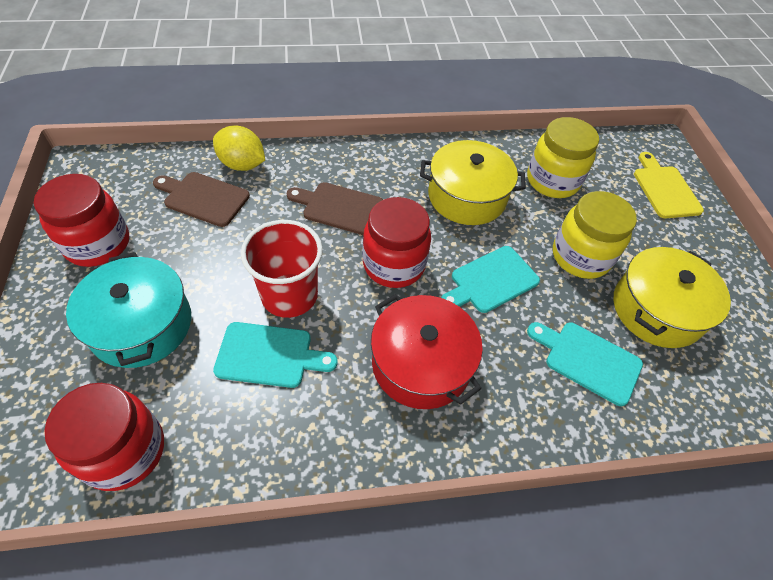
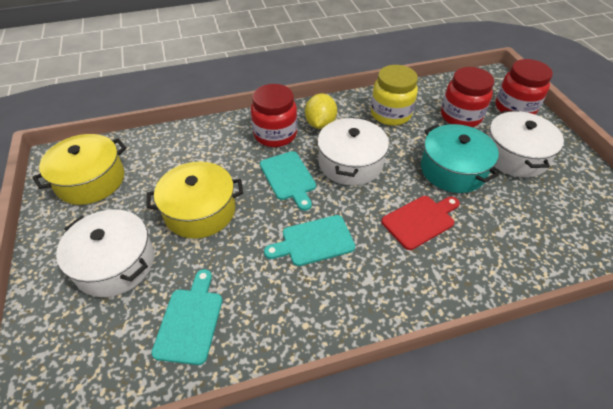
brown cutting board: [153,172,250,227] [286,182,383,235] = 2 -> none = 0
red cup: [241,220,323,318] = 1 -> none = 0
red cutting board: none = 0 -> [381,196,460,250] = 1
red pot: [371,294,483,409] = 1 -> none = 0
white pot: none = 0 -> [56,209,154,297] [317,117,389,186] [488,111,564,178] = 3
yellow cutting board: [634,152,704,218] = 1 -> none = 0
yellow jar: [527,117,599,198] [553,191,637,279] = 2 -> [371,65,418,126] = 1

